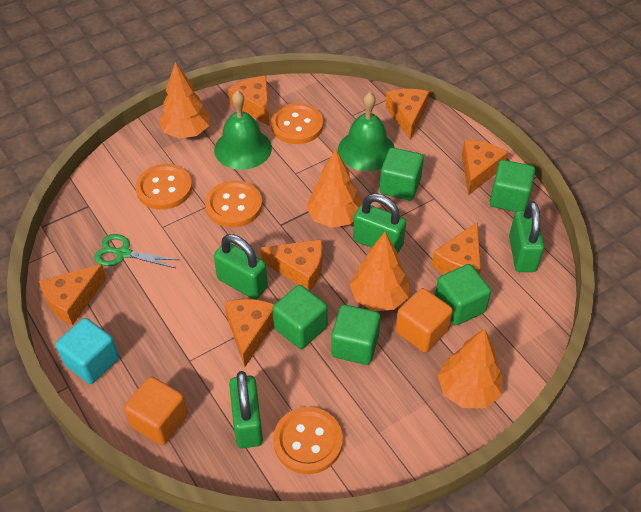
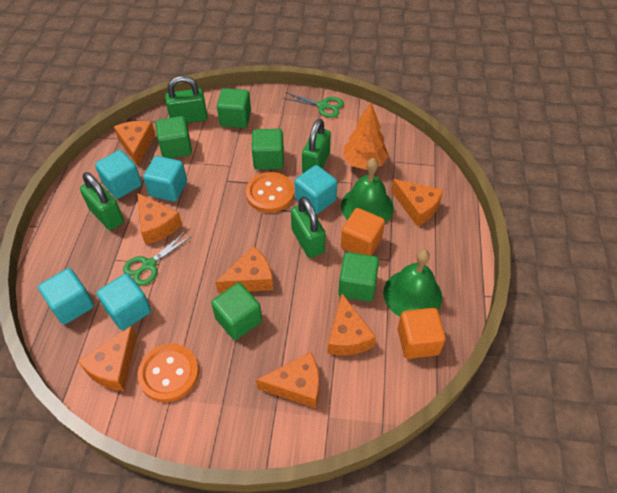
green scissors: [94,234,179,268] = 1 -> [123,231,192,286] [282,92,344,118] = 2
orange button: [135,164,192,210] [205,180,262,228] [271,103,323,144] [273,407,343,474] = 4 -> [138,344,199,402] [246,172,294,213] = 2
orange tree: [159,62,210,139] [306,149,361,228] [350,232,409,311] [438,329,503,408] = 4 -> [343,103,389,170] = 1
turquoise cube: [56,318,119,384] = 1 -> [38,268,94,324] [95,150,142,199] [97,274,151,330] [143,156,187,202] [295,165,337,215] = 5

